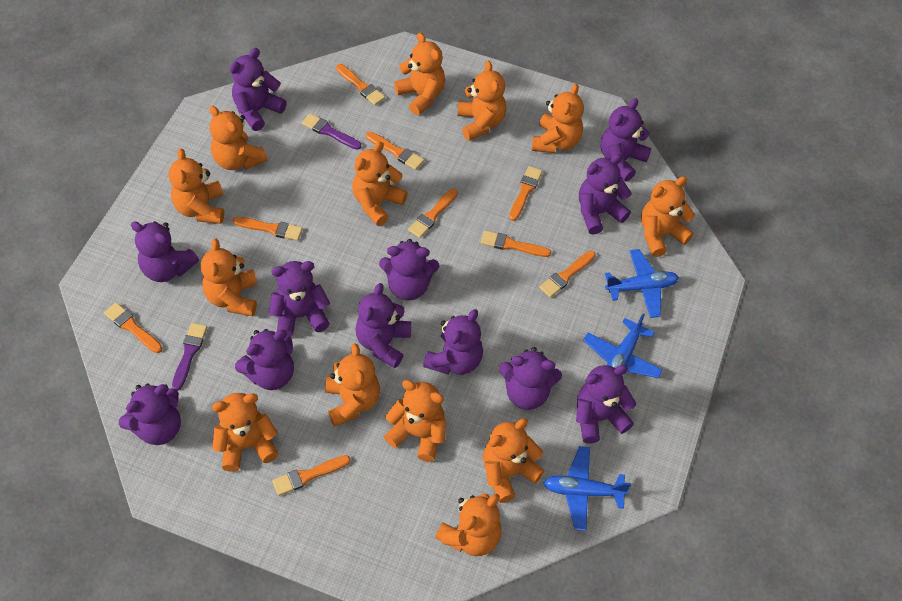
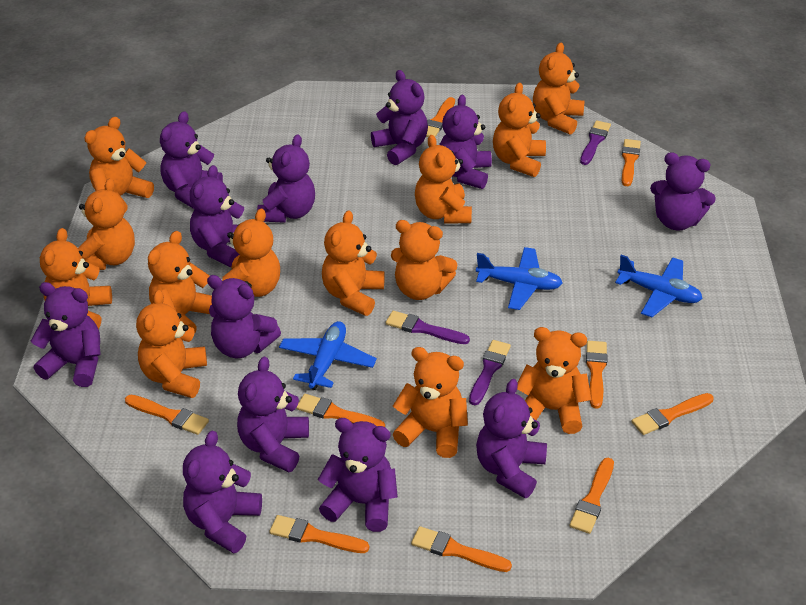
purple brush: [172,323,207,391] [302,113,361,150] = 2 -> [386,311,470,344] [469,340,511,405] [580,121,611,165] = 3

